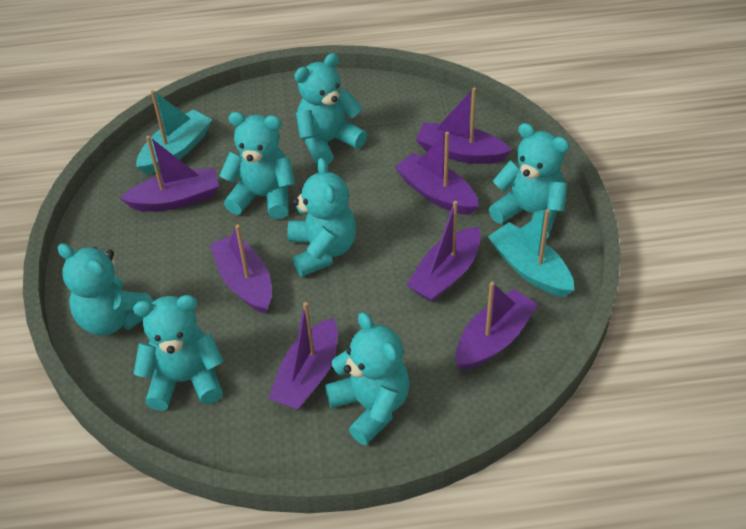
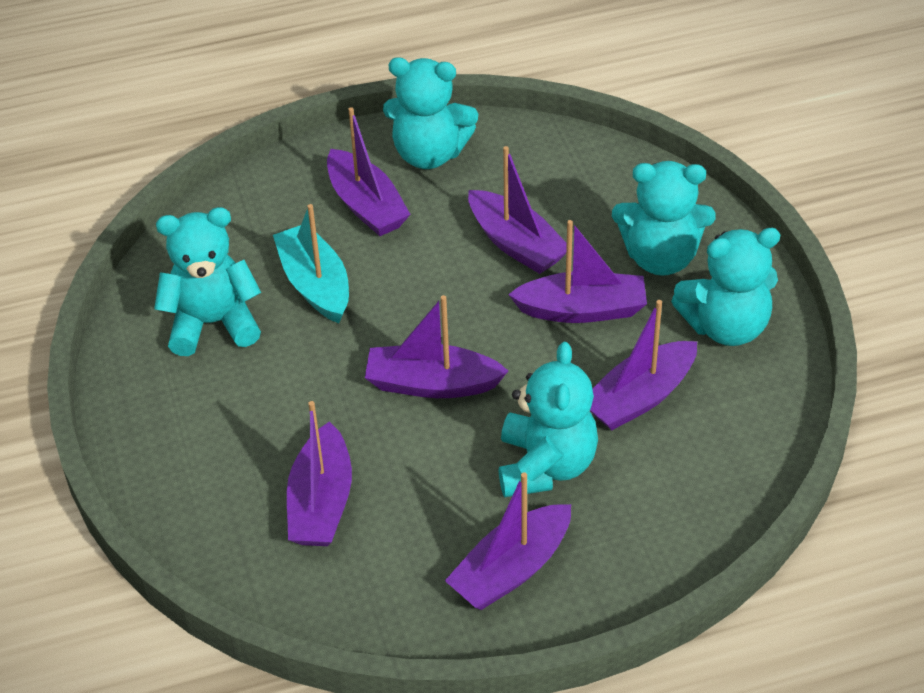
turquoise boat: [136,90,212,174] [488,209,574,297] = 2 -> [273,204,349,323] = 1
turquoise teddy bear: [58,243,153,336] [133,295,224,411] [219,112,295,219] [287,158,356,277] [294,53,367,164] [325,312,410,445] [489,123,569,240] = 7 -> [154,207,261,356] [383,57,478,169] [498,342,598,497] [612,161,716,276] [671,228,780,346] = 5

